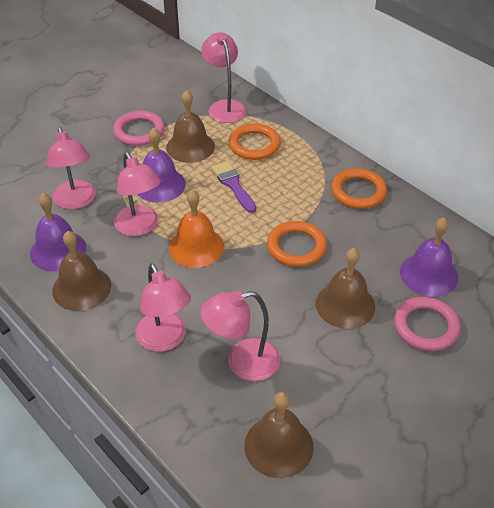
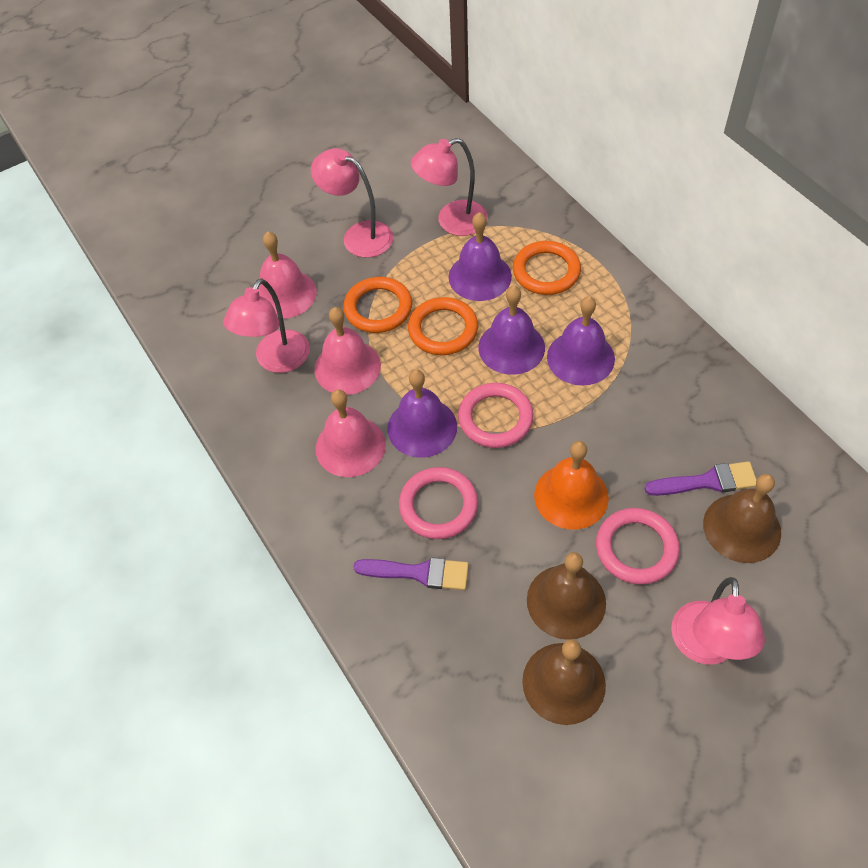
brown bell: [52,231,111,311] [166,90,215,163] [244,392,314,478] [316,248,375,329] = 4 -> [522,639,606,725] [527,552,606,640] [703,474,781,563] = 3
pink bell: none = 0 -> [258,232,317,319] [314,307,381,395] [316,389,386,477] = 3
pink lamp: [46,126,96,209] [114,152,161,236] [135,263,191,352] [200,291,280,381] [201,32,247,123] = 5 -> [223,278,310,373] [311,148,393,258] [411,138,488,236] [671,577,765,665] = 4
pink ring: [113,111,165,146] [394,297,461,351] = 2 -> [399,467,478,539] [458,383,534,448] [596,508,680,585] = 3
purple bell: [30,193,86,272] [137,128,186,203] [400,217,458,297] = 3 -> [387,369,457,458] [448,212,512,301] [478,286,545,375] [547,296,615,386] = 4
purple brush: [211,161,256,213] = 1 -> [353,558,469,590] [644,461,757,496] = 2

